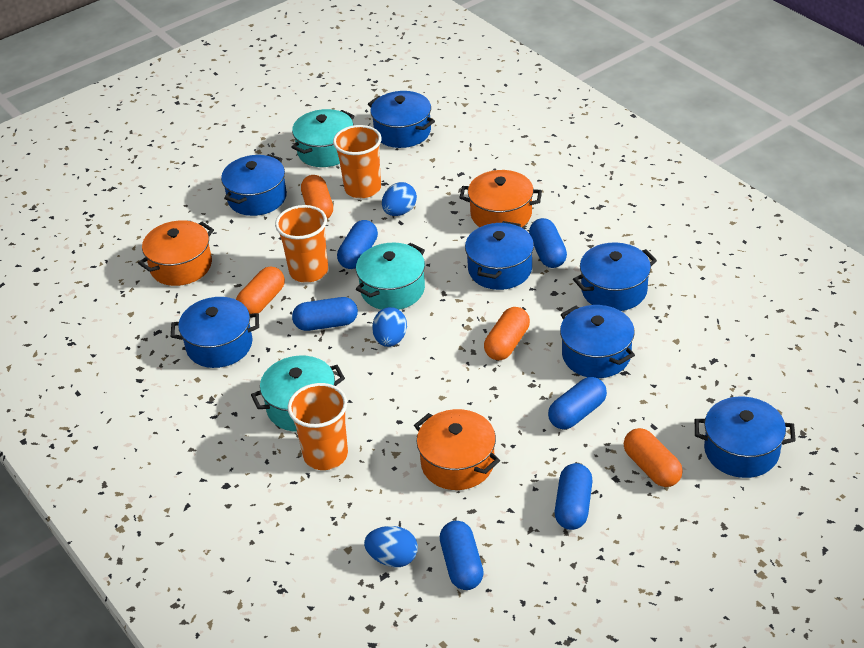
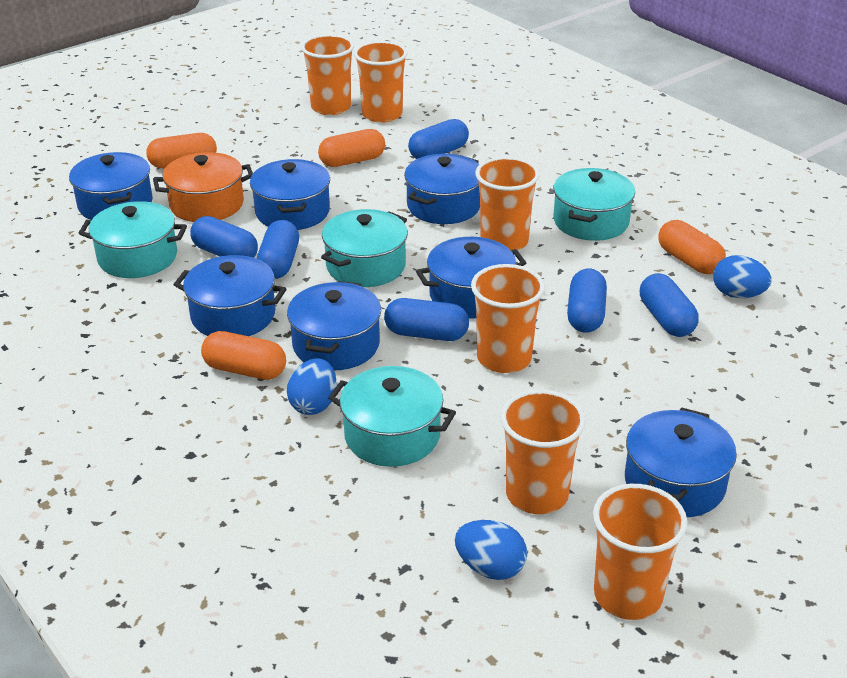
orange cup: [275,205,328,283] [288,383,348,470] [333,125,382,198] = 3 -> [301,34,354,115] [354,41,408,123] [471,264,545,373] [475,157,540,251] [501,390,586,514] [593,484,688,620] = 6
orange pot: [138,220,214,286] [414,409,500,490] [459,170,542,228] = 3 -> [153,152,253,222] = 1
turquoise pot: [251,356,345,432] [291,109,354,167] [356,243,425,310] = 3 -> [78,201,187,278] [321,209,408,287] [328,366,456,467] [553,168,635,241] = 4

